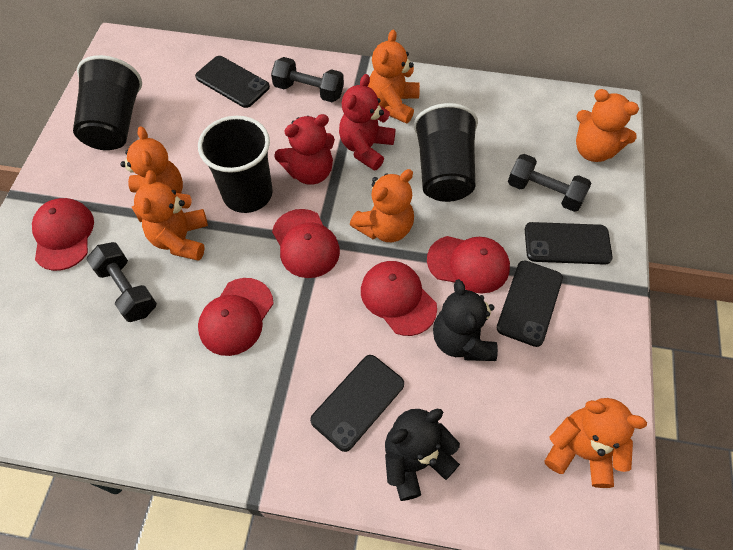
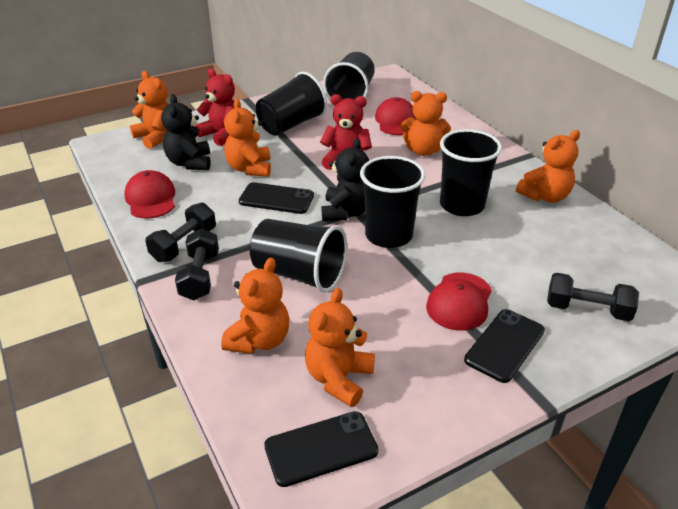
black cup: [73,55,142,150] [198,116,273,213] [414,103,478,202] = 3 -> [250,219,347,292] [256,72,327,136] [323,52,375,101] [360,156,425,248] [440,129,502,216] = 5
black phone: [195,56,270,108] [310,355,404,452] [497,260,563,347] [525,222,613,265] = 4 -> [239,182,314,214] [264,411,379,487] [464,309,545,383] = 3
red cap: [32,198,94,271] [198,278,274,356] [272,209,340,278] [361,261,437,336] [427,236,510,293] = 5 -> [124,170,175,219] [375,97,416,135] [426,273,492,331] = 3

